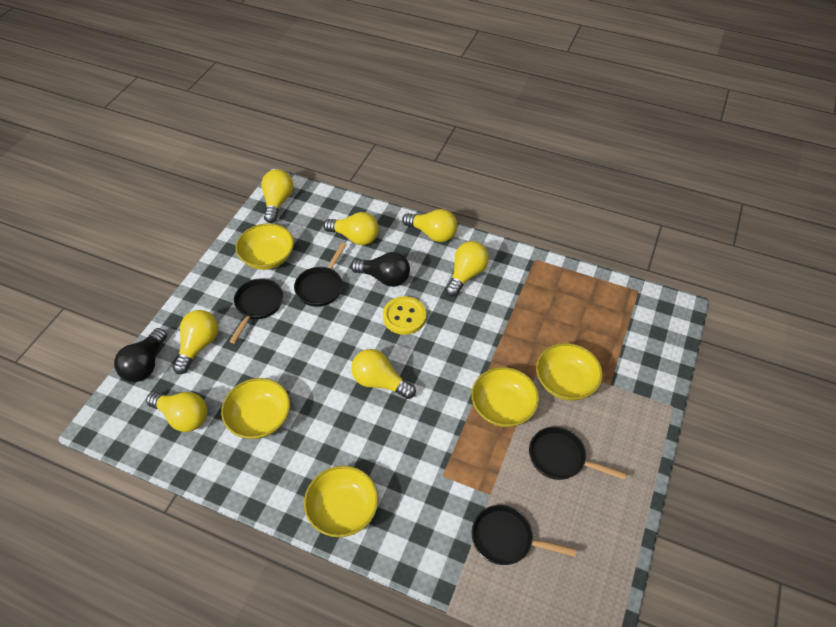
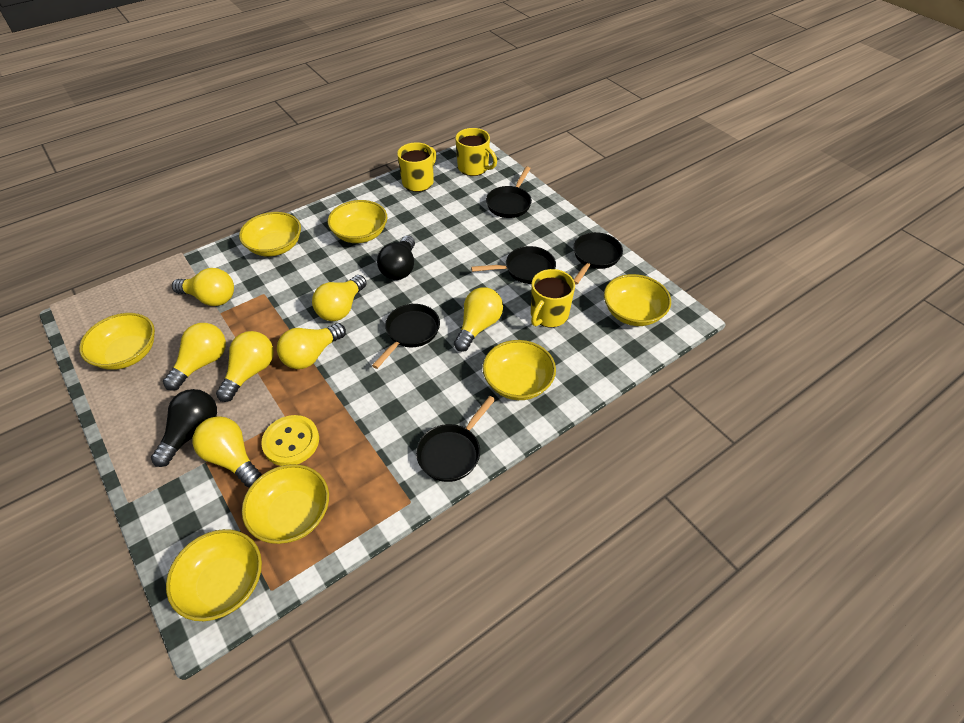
black pan: [229,278,283,343] [294,242,347,307] [472,505,576,565] [529,427,626,480] = 4 -> [372,304,440,369] [416,396,495,482] [471,246,556,284] [486,167,532,218] [573,232,623,284] = 5
yellow bowl: [221,378,290,439] [236,223,294,270] [304,466,378,537] [471,367,539,427] [536,343,603,401] = 5 -> [79,313,155,370] [166,529,262,621] [239,212,301,256] [242,464,329,544] [328,200,387,243] [483,340,556,400] [604,274,671,326] = 7
yellow mug: none = 0 -> [397,142,436,192] [455,128,497,176] [531,269,575,327] = 3

